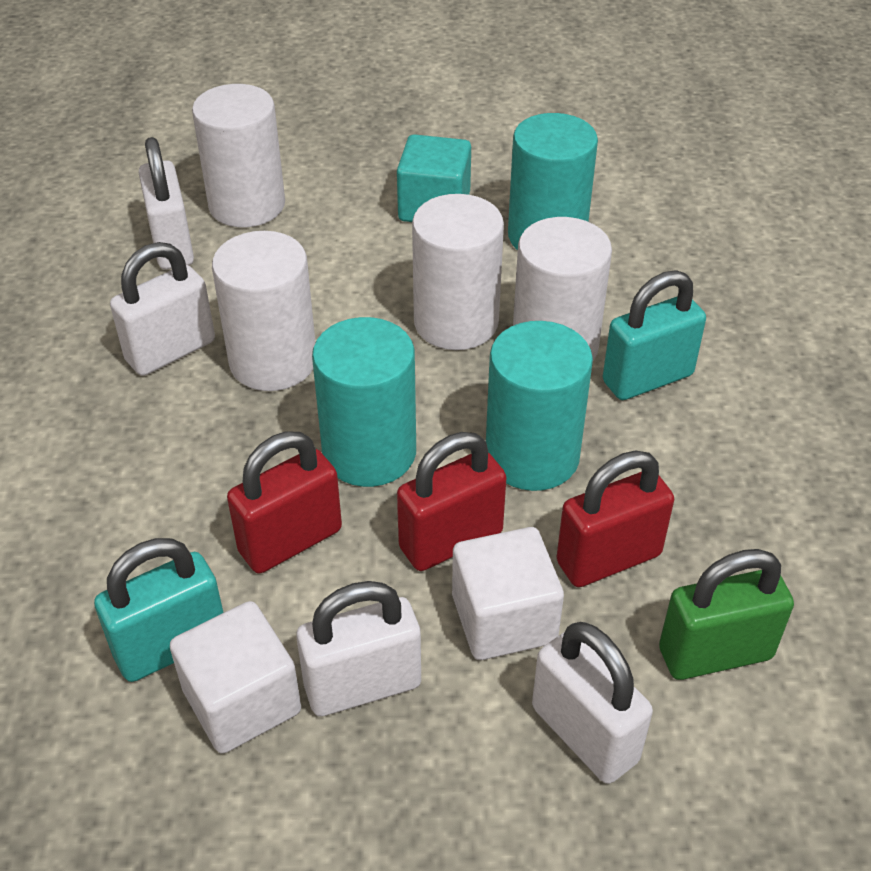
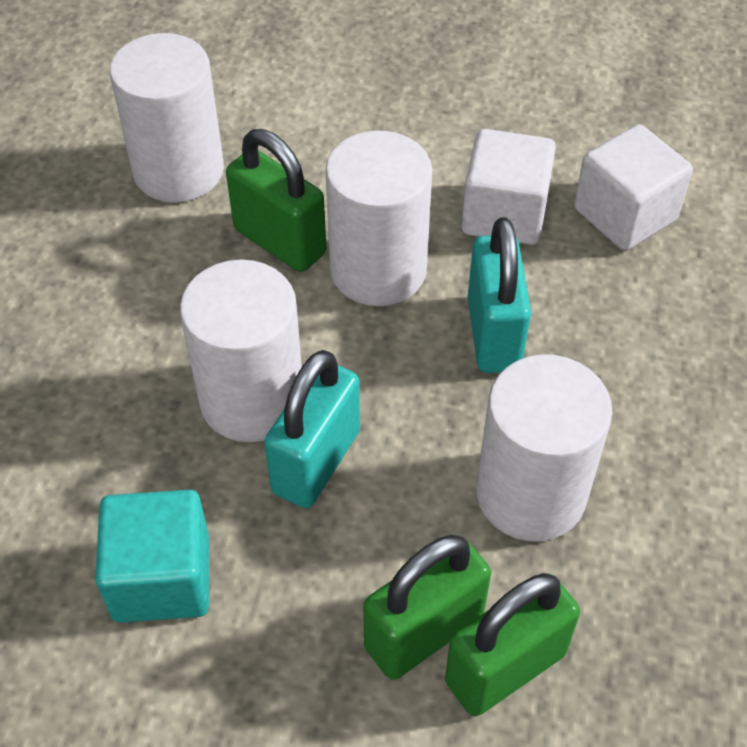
green padlock: [659,549,794,680] = 1 -> [226,129,326,272] [363,535,491,680] [445,573,580,716] = 3
red padlock: [227,431,342,574] [397,432,507,571] [557,450,674,587] = 3 -> none = 0
turquoise cylinder: [312,317,416,487] [486,321,593,491] [508,113,598,250] = 3 -> none = 0
white padlock: [110,242,215,376] [139,137,194,270] [296,581,421,717] [532,622,653,784] = 4 -> none = 0

